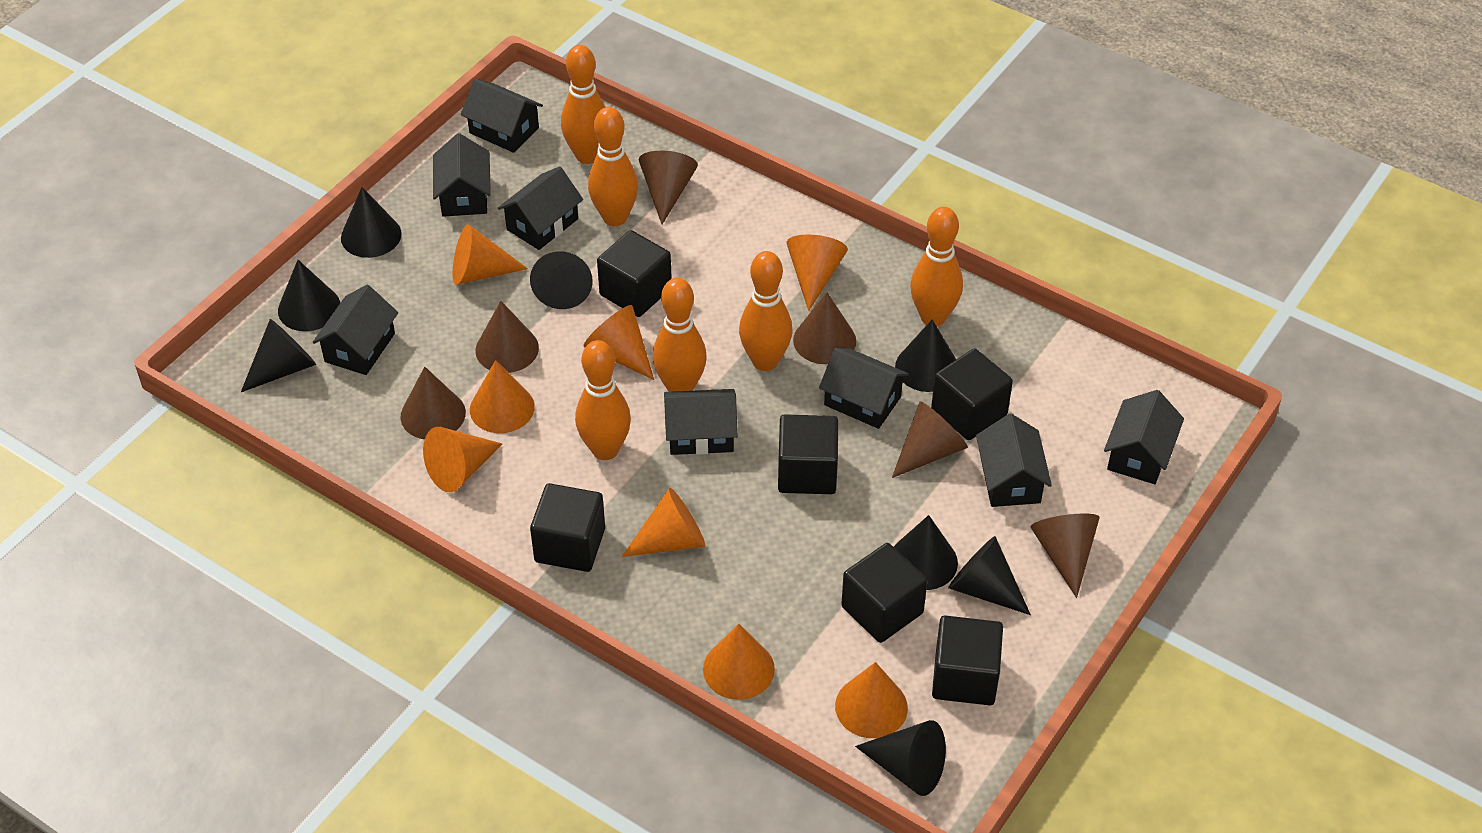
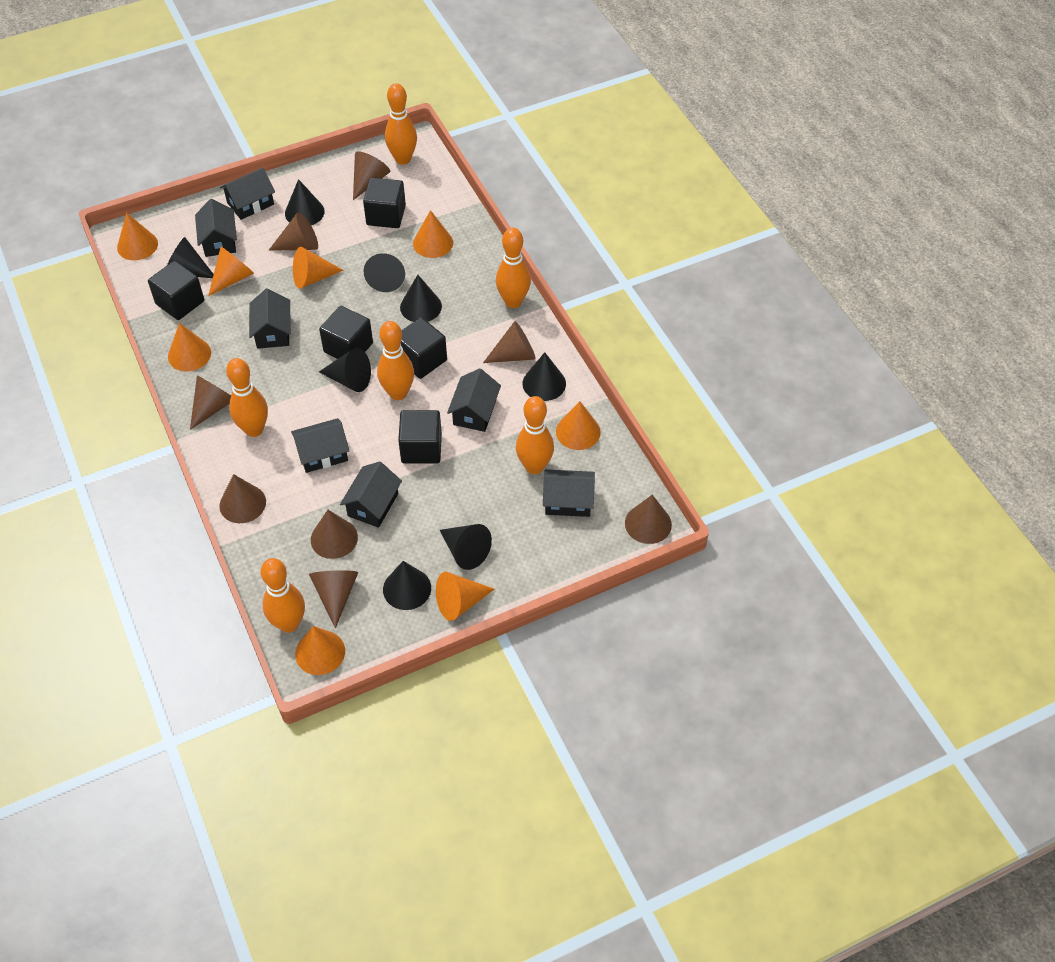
black cube: [530,483,605,572] [597,230,672,317] [778,414,838,494] [841,543,927,643] [931,348,1013,440] [932,616,1003,705] = 6 -> [148,261,204,320] [319,306,373,359] [363,178,406,228] [398,410,442,463] [401,317,447,379] = 5
black house: [313,285,398,375] [433,133,491,217] [461,79,543,153] [497,166,583,250] [664,389,738,455] [819,348,909,429] [976,414,1052,507] [1104,390,1184,484] = 8 -> [195,199,237,257] [220,167,275,220] [249,288,291,349] [291,418,349,473] [340,461,402,528] [447,368,501,432] [543,469,595,517] = 7
brown cone: [401,367,466,439] [475,301,539,373] [639,151,698,224] [793,292,856,364] [892,401,968,478] [1030,514,1099,598] = 6 -> [190,376,231,430] [219,474,266,523] [269,212,318,251] [309,570,358,628] [311,510,358,559] [353,151,390,200] [483,321,536,363] [625,495,672,544] = 8

